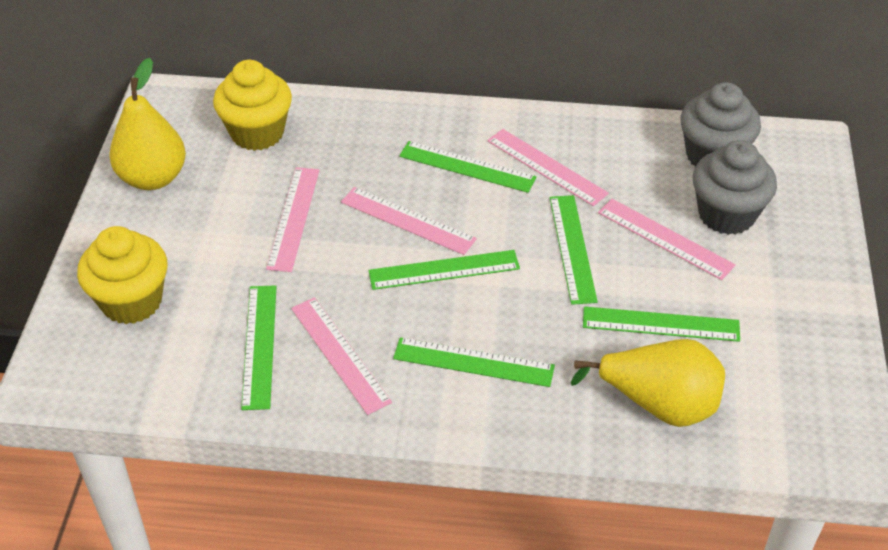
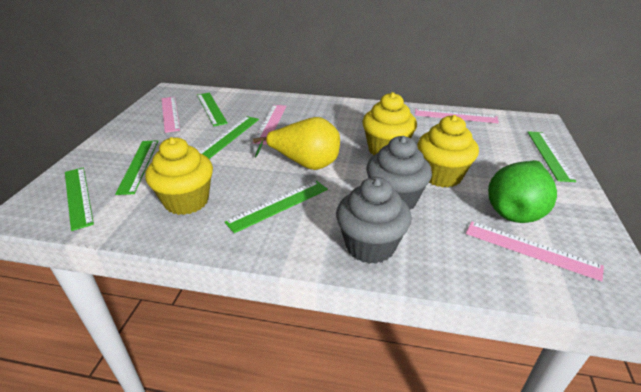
green pear: none = 0 -> [488,160,557,223] = 1
pink ruler: [266,167,320,272] [291,297,392,415] [341,187,477,255] [487,129,609,206] [598,199,735,280] = 5 -> [162,97,180,133] [253,105,286,145] [415,109,499,123] [466,222,604,281] = 4
yellow cupcake: [77,226,167,324] [213,60,292,151] = 2 -> [145,137,213,215] [362,92,417,156] [417,115,479,188] = 3
yellow pear: [109,58,186,190] [571,339,725,427] = 2 -> [253,117,340,170] = 1

